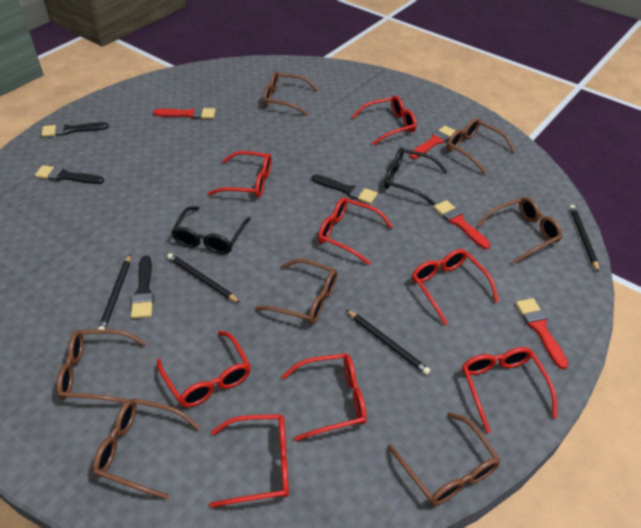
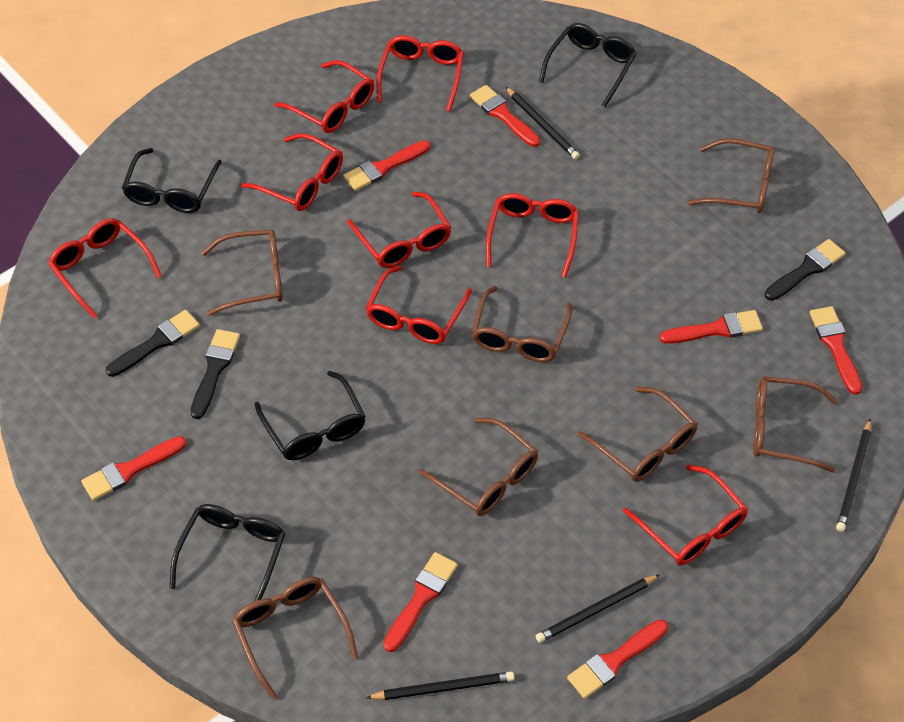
black brush: [35,165,104,184] [42,122,109,137] [131,255,154,318] [312,174,378,204] = 4 -> [106,310,200,377] [191,329,240,419] [765,239,845,301] = 3
black glasses: [171,207,251,255] [384,147,448,205] = 2 -> [122,148,222,213] [169,504,285,602] [255,371,366,460] [539,23,637,107] = 4
red brush: [153,107,216,119] [409,126,455,159] [434,200,491,249] [516,298,568,369] = 4 -> [81,436,187,501] [343,140,430,191] [384,552,458,652] [470,85,540,147] [567,620,668,699] [659,310,763,344] [810,306,862,395] = 7

